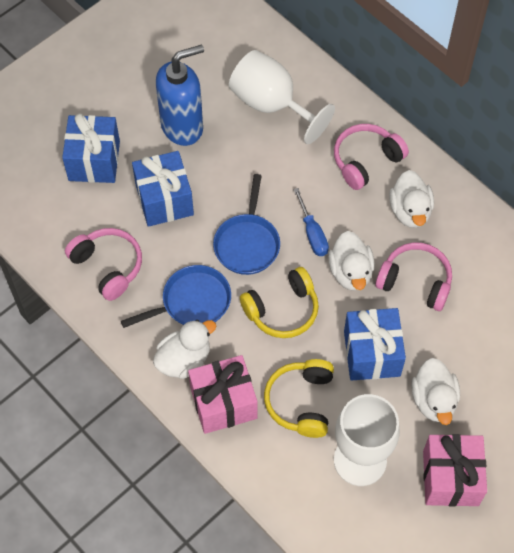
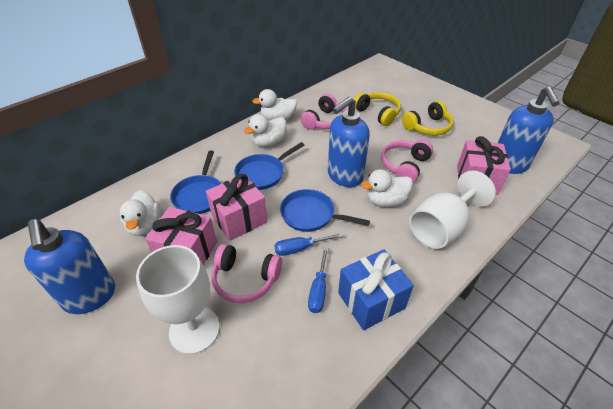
blue gift: [62,113,120,183] [132,151,194,227] [344,308,406,381] = 3 -> [338,249,414,330] = 1
blue pan: [121,265,231,328] [213,174,280,275] = 2 -> [170,151,221,214] [234,142,304,190] [280,189,370,232] = 3
blue screwdriver: [293,188,329,256] = 1 -> [274,233,343,256] [308,247,328,313] = 2
blue soap dispenser: [156,44,204,146] = 1 -> [24,219,115,314] [328,96,370,187] [498,86,559,174] = 3
pink gift: [188,355,258,434] [423,434,487,507] = 2 -> [145,207,217,265] [206,174,267,241] [457,136,511,195] = 3

